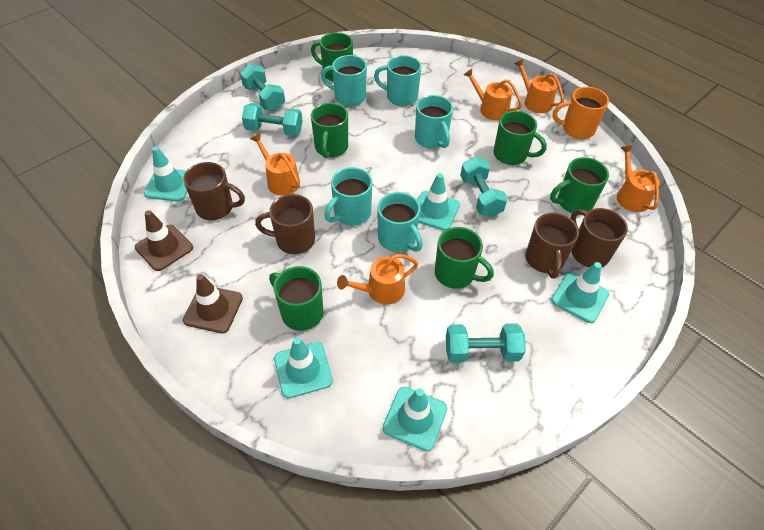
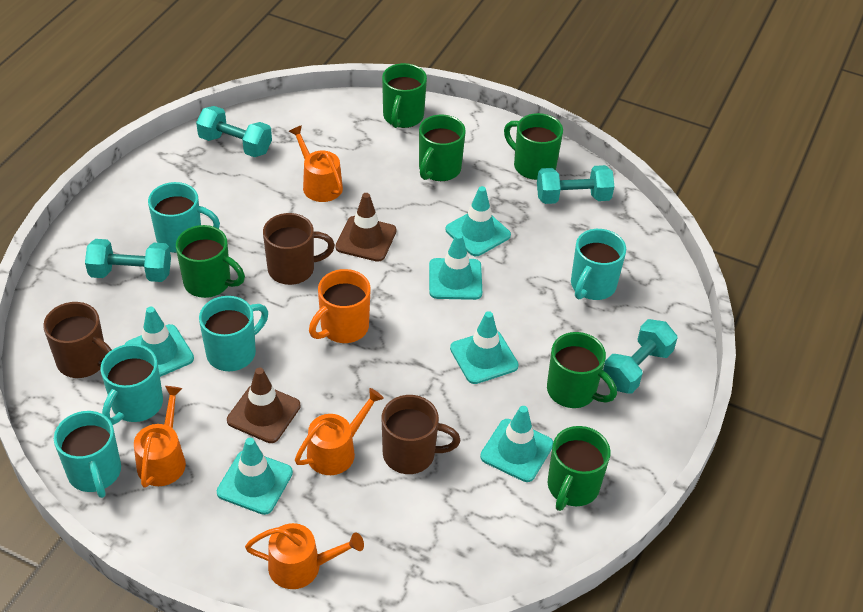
brown mug: [183,162,245,220] [255,194,315,254] [526,213,579,279] [571,208,628,267] = 4 -> [43,302,112,378] [263,213,335,285] [382,395,460,474] = 3
orange watering can: [251,133,300,195] [337,254,418,305] [464,69,522,120] [514,58,564,113] [617,145,660,212] = 5 -> [134,386,186,488] [245,523,364,589] [289,125,343,202] [295,388,384,475] = 4
turquoise traffic cone: [144,146,187,202] [274,337,333,398] [383,387,447,451] [417,173,460,231] [551,262,609,323] = 5 -> [124,307,194,377] [217,438,293,515] [429,233,482,300] [445,186,511,256] [450,311,519,384] [480,406,553,482] = 6

